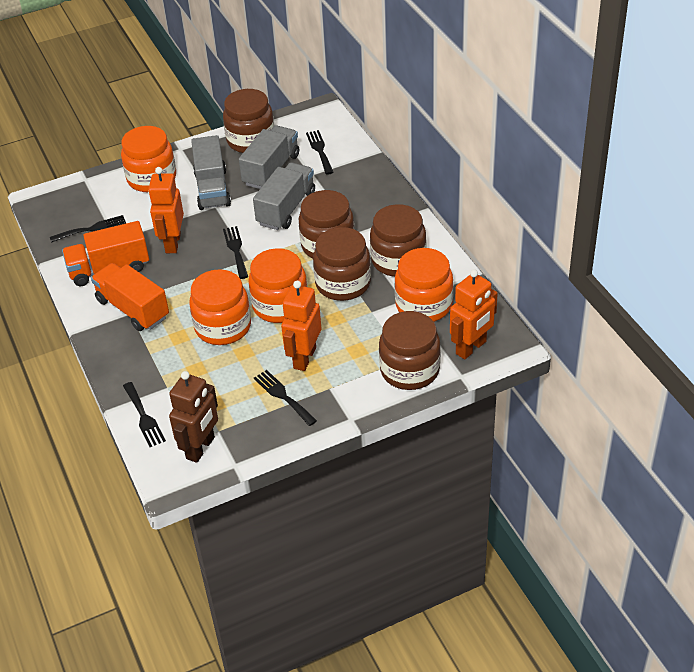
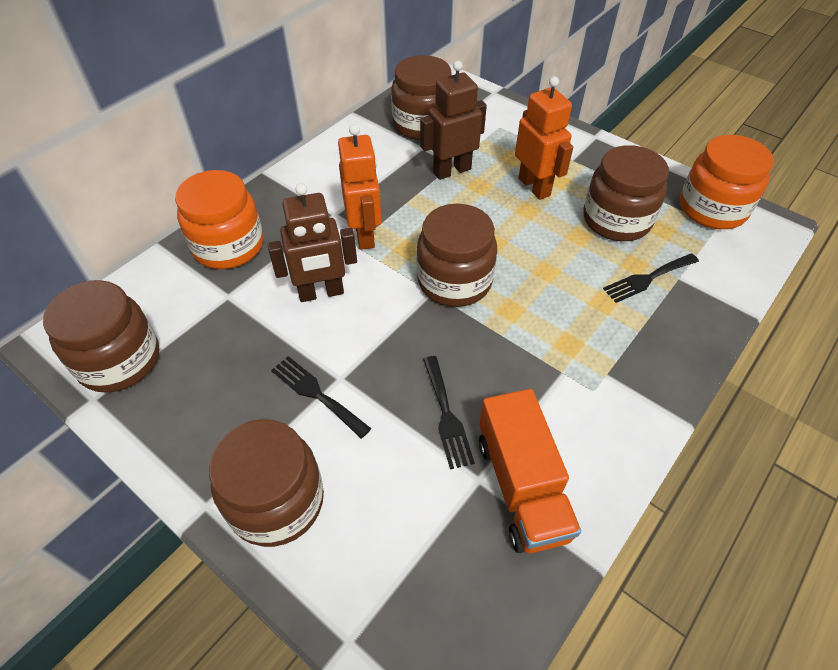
black fork: [50,215,126,243] [123,382,166,447] [223,226,248,279] [254,370,317,426] [306,130,334,175] = 5 -> [271,356,371,439] [423,356,475,469] [603,253,699,303] = 3
brown robot: [169,371,218,463] = 1 -> [268,183,357,302] [420,61,487,180] = 2
grey truck: [191,135,231,210] [239,125,299,189] [253,162,315,230] = 3 -> none = 0
orange jar: [121,126,176,192] [189,269,251,345] [248,248,308,323] [395,248,453,322] = 4 -> [175,170,263,269] [680,135,774,229] = 2
orange robot: [148,167,184,253] [281,281,322,371] [450,269,498,359] = 3 -> [338,124,382,250] [515,76,573,200] = 2
orange truck: [62,221,149,286] [91,263,169,331] = 2 -> [479,389,581,553] = 1

